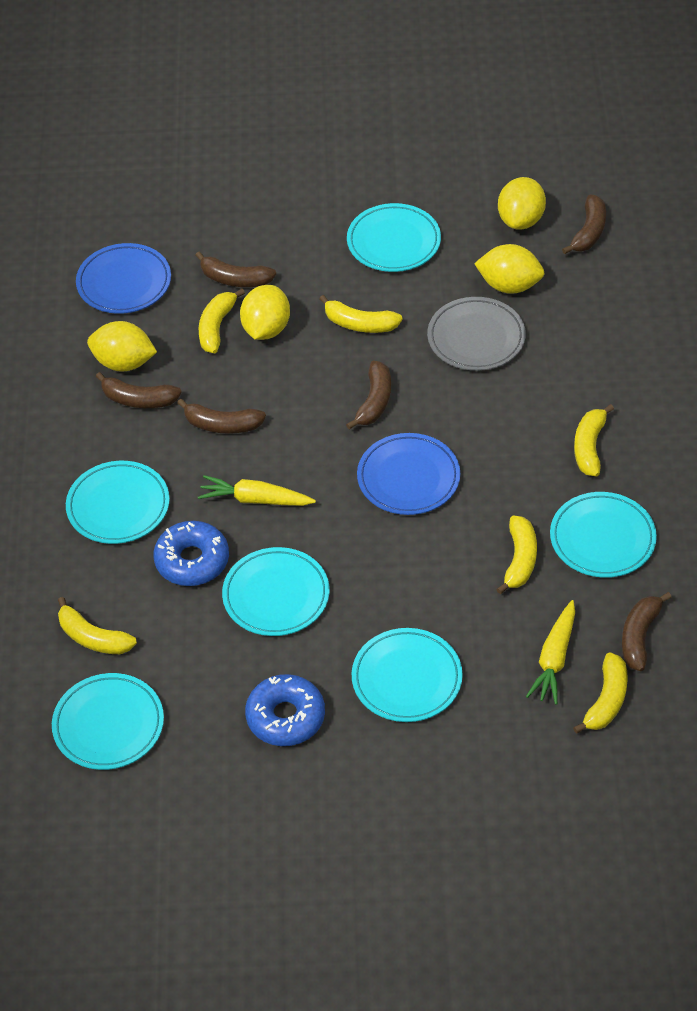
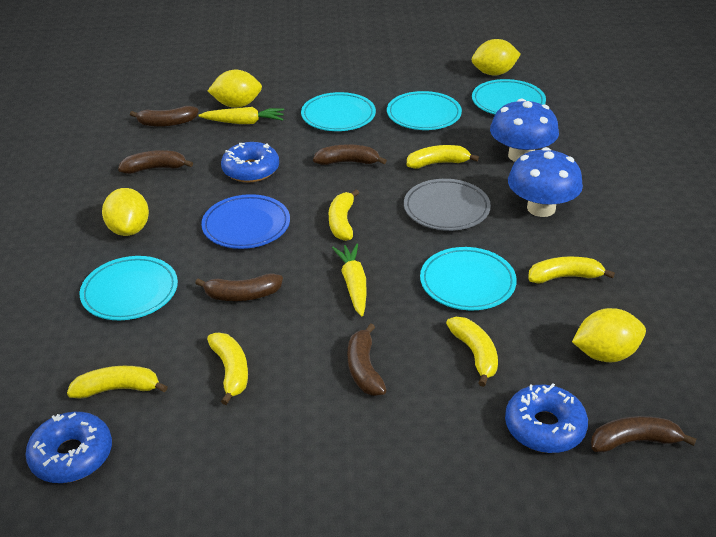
blue donut: [153,521,229,586] [245,674,325,746] = 2 -> [25,412,112,483] [221,142,279,183] [505,383,588,453] = 3
blue mushroom: none = 0 -> [490,99,559,162] [508,147,583,217] = 2
blue plate: [76,243,171,314] [357,433,460,515] = 2 -> [201,194,290,249] = 1
turquoise plate: [52,673,164,770] [66,461,170,544] [222,547,329,636] [347,203,441,272] [352,628,463,722] [550,492,657,578] = 6 -> [80,256,178,320] [301,92,376,131] [387,91,462,130] [420,247,517,310] [472,79,546,114] = 5

